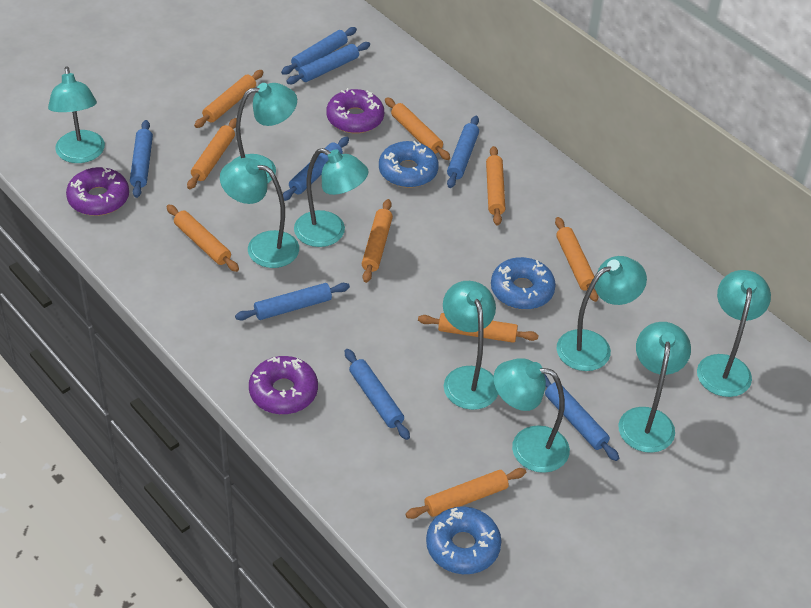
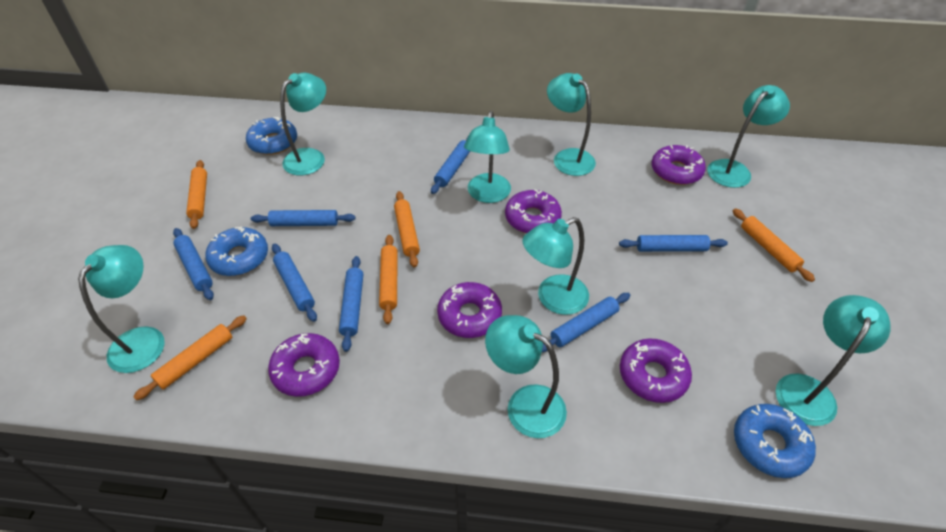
blue rolling pin: [130,120,153,198] [235,283,350,320] [281,27,357,75] [283,137,349,201] [286,42,370,84] [345,349,410,440] [447,116,479,188] [544,374,619,461] = 8 -> [173,228,214,300] [251,210,355,226] [272,244,317,322] [339,256,363,352] [431,137,470,194] [542,293,631,352] [619,235,728,252] = 7
orange rolling pin: [167,204,239,272] [187,118,237,189] [194,70,264,128] [362,199,393,283] [385,97,450,160] [405,468,526,519] [418,313,538,343] [486,146,505,226] [555,217,598,302] = 9 -> [133,315,247,400] [186,160,207,229] [379,235,398,324] [394,191,420,268] [733,208,815,282] = 5
purple donut: [66,167,129,216] [249,356,318,414] [326,88,384,134] = 3 -> [268,333,340,397] [437,282,502,338] [505,189,562,233] [620,338,692,403] [651,145,706,185] = 5
turquoise lamp: [48,66,105,163] [220,158,299,268] [231,83,297,184] [294,148,369,247] [443,281,498,410] [493,358,570,473] [557,256,647,371] [618,322,691,453] [697,270,771,397] = 9 -> [78,245,165,373] [280,73,326,175] [464,111,511,203] [485,315,567,438] [523,217,589,315] [547,73,596,176] [707,85,790,188] [776,295,890,426] = 8

